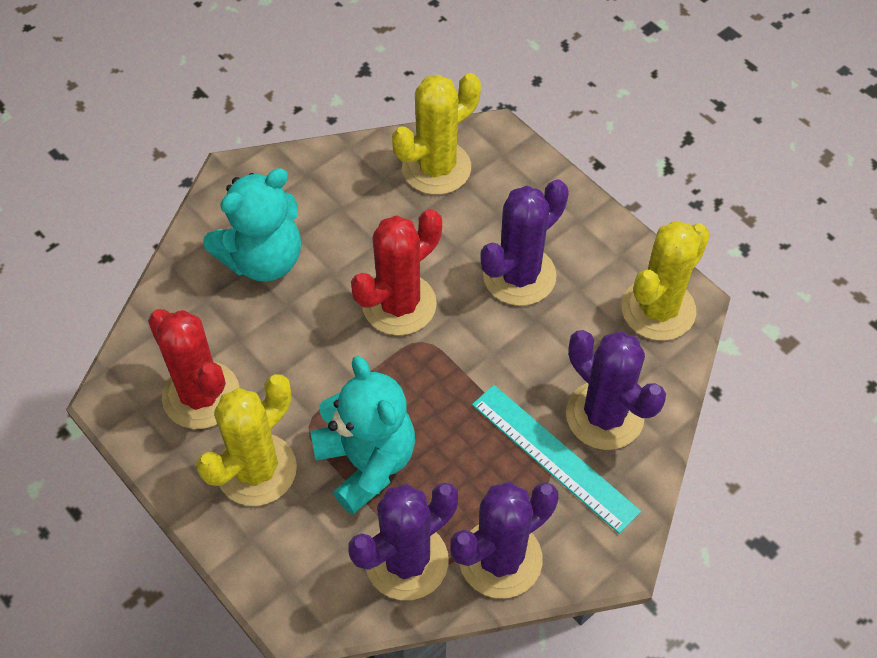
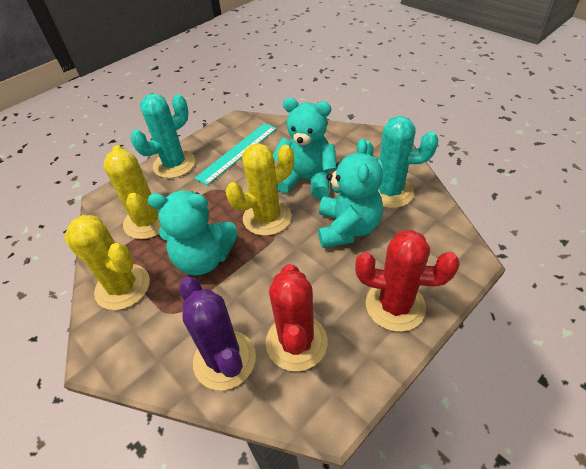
purple cactus: [348,483,458,600] [450,482,558,598] [480,179,569,306] [566,330,666,450] = 4 -> [179,277,256,390] = 1
turquoise cactus: none = 0 -> [131,94,195,178] [366,116,438,208] = 2
turquoise teddy bear: [203,168,301,282] [310,356,415,515] = 2 -> [147,191,238,275] [273,98,337,199] [318,138,383,248] = 3

